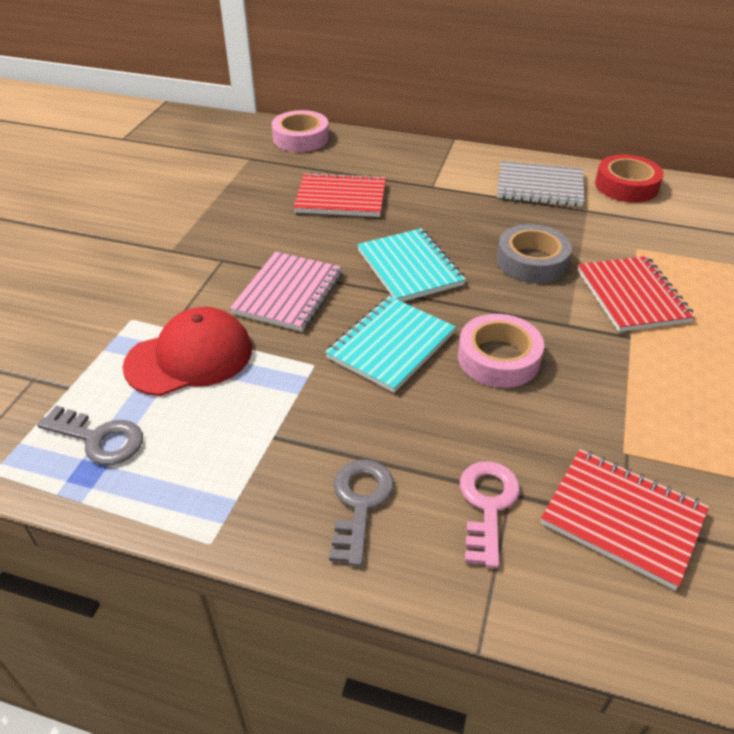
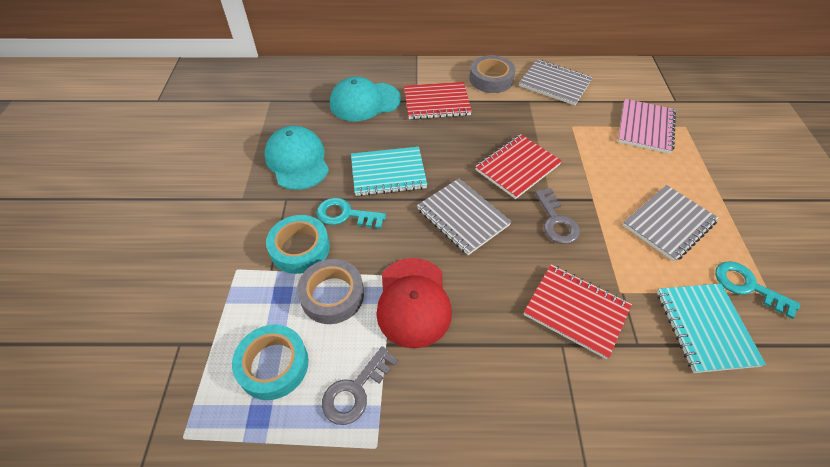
grey notebook: [497,161,584,207] = 1 -> [417,178,512,255] [519,59,593,105] [623,185,718,262] = 3
grey tape: [497,224,572,283] = 1 -> [297,259,364,324] [470,55,516,93] = 2
pink key: [460,461,520,568] = 1 -> none = 0
pink tape: [272,110,329,152] [458,314,544,388] = 2 -> none = 0
red tape: [595,154,664,203] = 1 -> none = 0
turquoise cap: none = 0 -> [264,126,329,190] [330,77,401,121] = 2
turquoise key: none = 0 -> [317,198,386,229] [715,261,800,319] = 2
turquoise tape: none = 0 -> [232,324,309,400] [266,215,330,274] = 2

